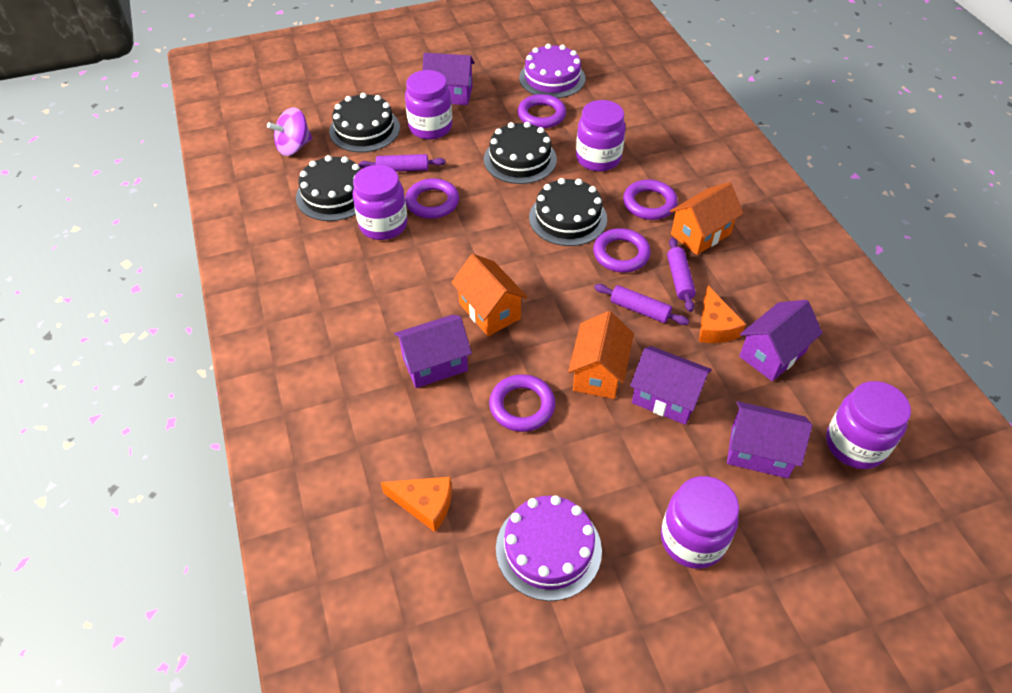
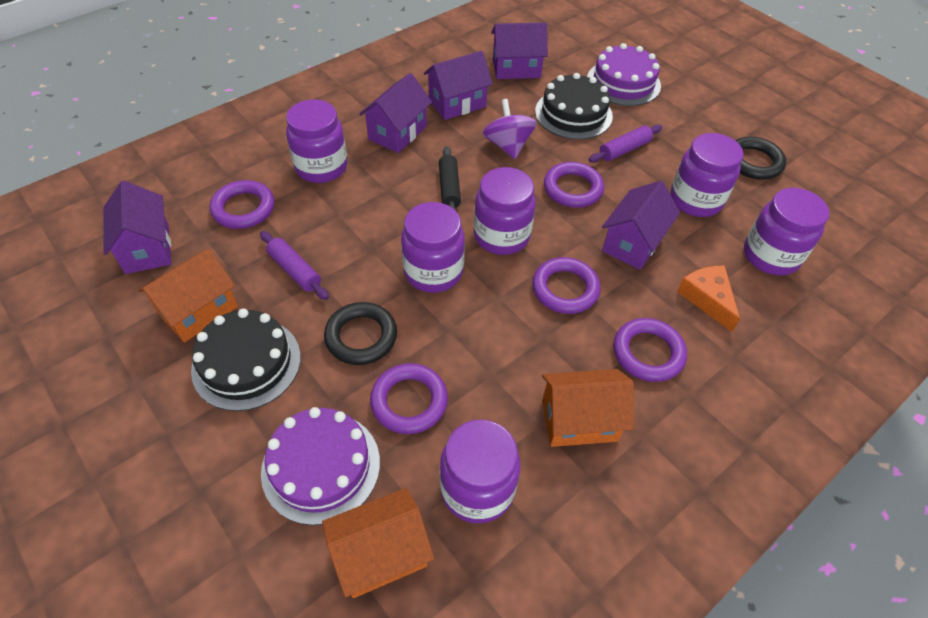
black cake: [296,155,361,221] [329,93,400,152] [484,122,557,184] [529,178,607,246] = 4 -> [191,309,301,411] [535,73,613,140] = 2
black ring: none = 0 -> [324,302,397,365] [735,137,786,180] = 2
black rolling pin: none = 0 -> [439,146,461,212] = 1
orange cheese: [381,477,452,532] [699,286,746,343] = 2 -> [677,265,740,332] = 1
purple jar: [353,165,408,240] [405,70,452,140] [576,100,626,171] [661,476,739,569] [826,381,911,469] = 5 -> [286,99,347,183] [401,202,465,293] [440,419,520,523] [474,167,536,255] [671,133,744,217] [744,188,829,275] = 6
purple rolling pin: [358,154,446,172] [594,284,689,325] [667,237,696,312] = 3 -> [260,231,329,300] [589,125,662,163] = 2

